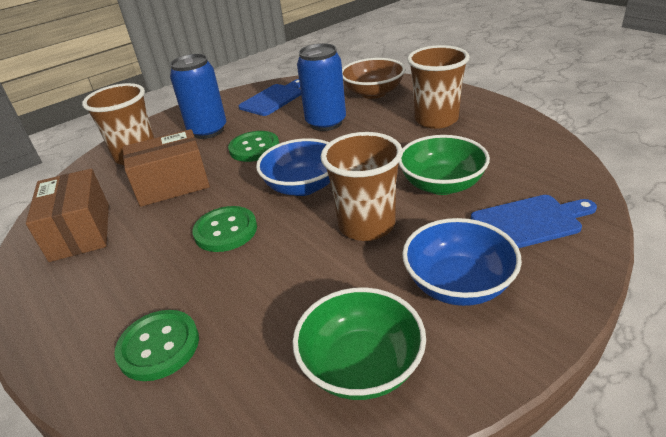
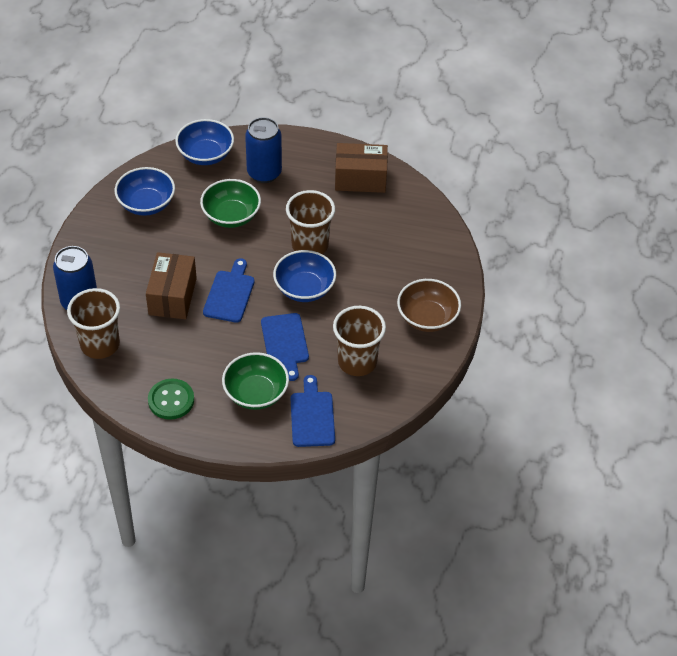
blue bowl: [256,138,330,196] [402,218,522,306] = 2 -> [115,167,175,216] [175,119,234,165] [273,250,336,302] = 3
blue cutting board: [239,79,301,116] [471,195,597,248] = 2 -> [203,258,255,323] [261,313,309,381] [290,375,335,447] = 3
green button: [114,310,199,381] [192,206,257,252] [228,131,279,162] = 3 -> [148,378,194,420] = 1

